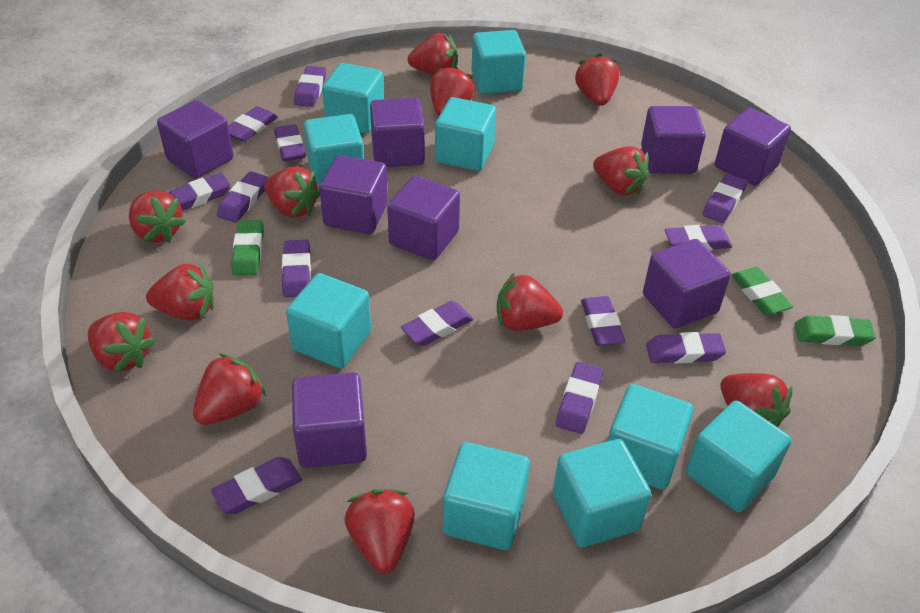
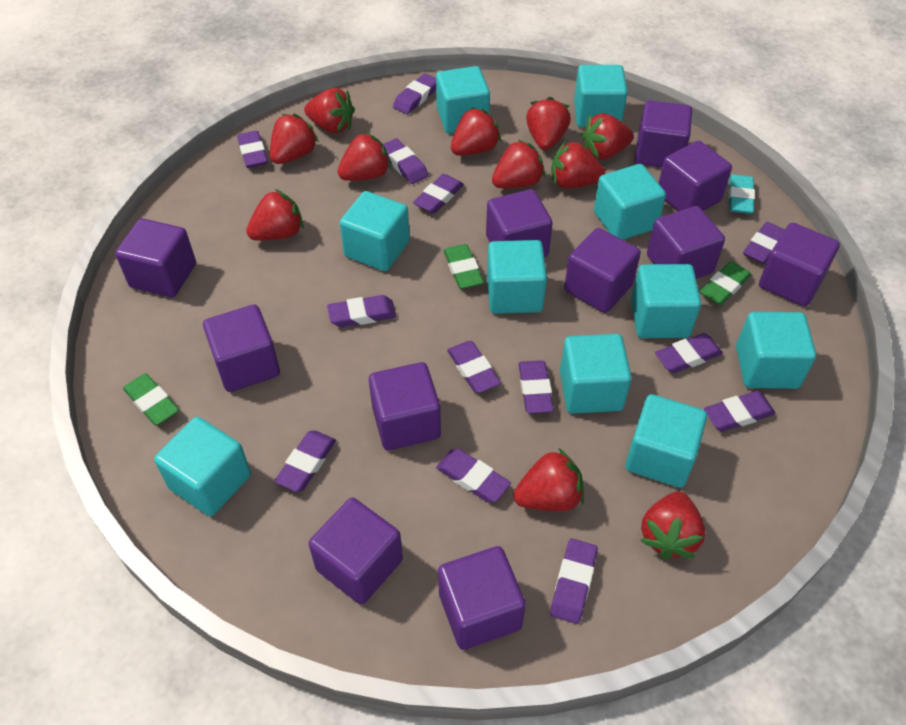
purple cube: [157,100,234,179] [292,372,367,468] [319,155,388,234] [370,98,425,167] [387,176,460,260] [641,106,706,173] [643,239,731,329] [715,108,791,186] = 8 -> [115,218,196,298] [203,304,280,392] [309,498,403,605] [369,362,441,451] [438,546,526,650] [486,189,553,257] [564,228,641,313] [635,100,692,168] [647,206,725,279] [659,141,732,211] [759,223,840,307] = 11
red strawberry: [88,312,155,373] [129,190,186,243] [146,263,214,321] [193,354,266,425] [264,166,320,218] [344,489,415,574] [408,33,458,75] [430,65,474,116] [497,272,563,331] [575,53,619,106] [593,146,650,196] [721,373,792,427] = 12 -> [246,189,304,241] [270,113,319,164] [304,88,355,133] [337,132,391,181] [451,107,501,156] [492,139,545,188] [513,448,584,511] [526,97,571,150] [551,141,605,189] [582,113,634,160] [640,491,705,559] = 11
turquoise cube: [286,273,371,368] [304,114,364,188] [322,63,384,134] [435,97,496,171] [443,442,530,550] [471,30,526,94] [553,439,651,547] [608,384,693,490] [686,401,791,512] = 9 -> [154,417,251,516] [340,191,410,271] [436,66,490,134] [487,240,547,314] [560,334,632,414] [574,65,628,128] [594,164,666,240] [625,394,707,488] [631,264,701,338] [736,312,816,389] = 10
turquoise eraser: none = 0 -> [728,174,755,214] = 1

